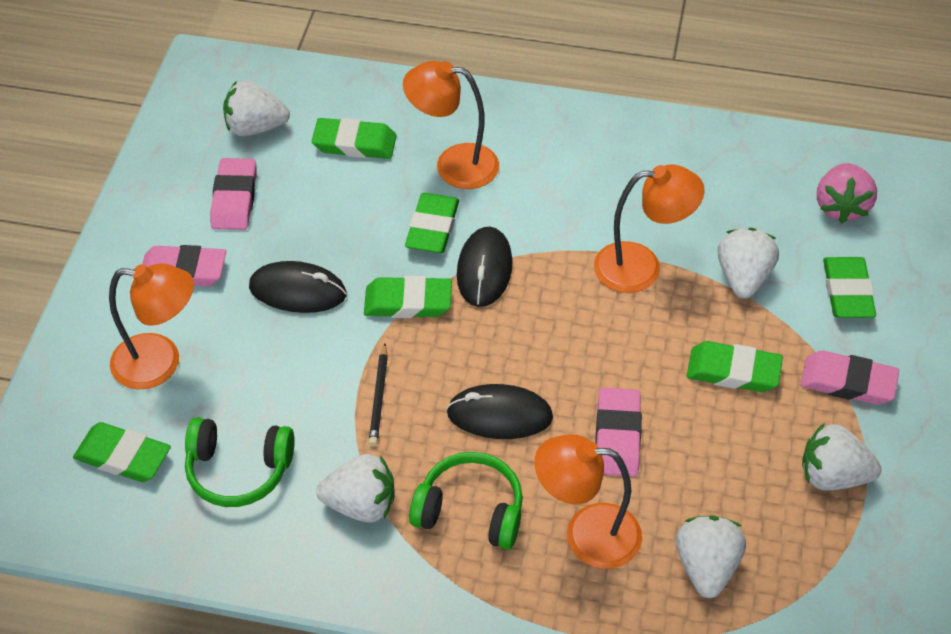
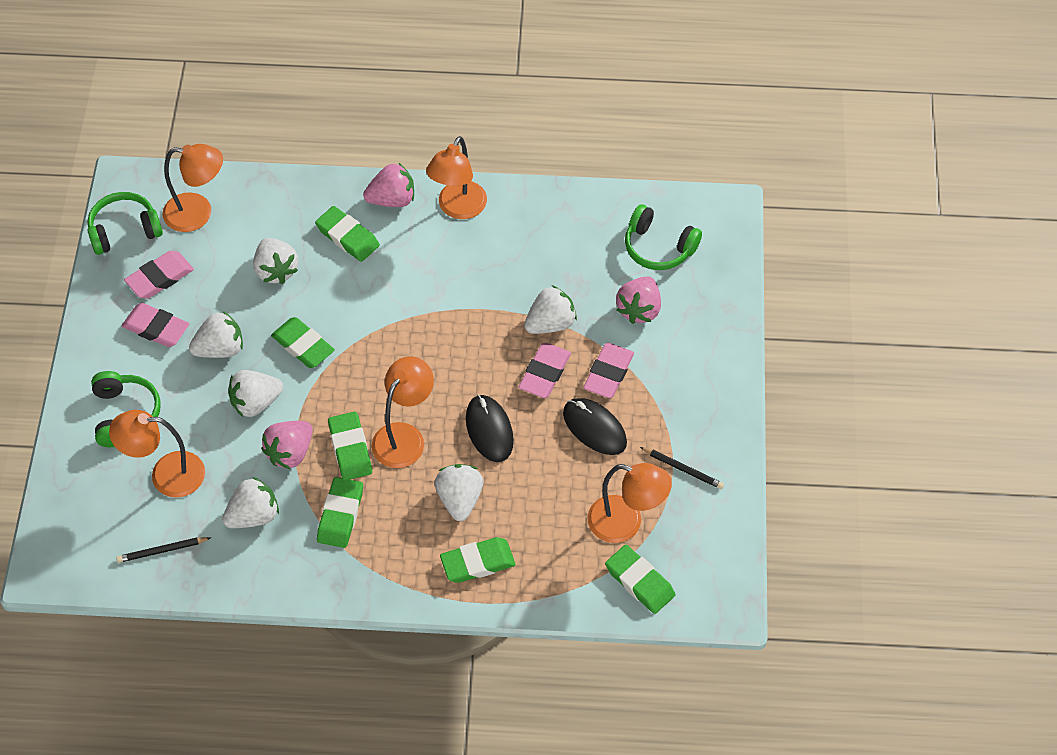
black mouse: [249,261,347,313] [447,384,553,439] [457,227,513,307] = 3 -> [466,395,514,462] [563,398,627,455] = 2
black pencil: [369,344,388,446] = 1 -> [116,537,210,563] [640,447,724,489] = 2
green headphones: [185,417,295,507] [409,452,523,550] = 2 -> [87,192,163,255] [91,371,161,447] [625,204,702,270] = 3
orange lamp: [109,263,194,389] [403,61,499,189] [535,434,642,569] [594,164,705,293] = 4 -> [109,410,205,498] [163,144,223,232] [372,356,434,468] [426,136,487,219] [587,463,672,543] = 5
pink strawberry: [817,163,877,223] = 1 -> [261,421,313,469] [363,163,414,207] [616,277,661,324] = 3
white strawberry: [223,80,290,136] [316,454,395,523] [676,516,746,598] [717,228,779,298] [802,423,882,490] = 5 -> [189,311,243,358] [222,477,279,528] [228,370,283,417] [253,238,298,284] [434,464,483,521] [524,285,577,334] = 6

